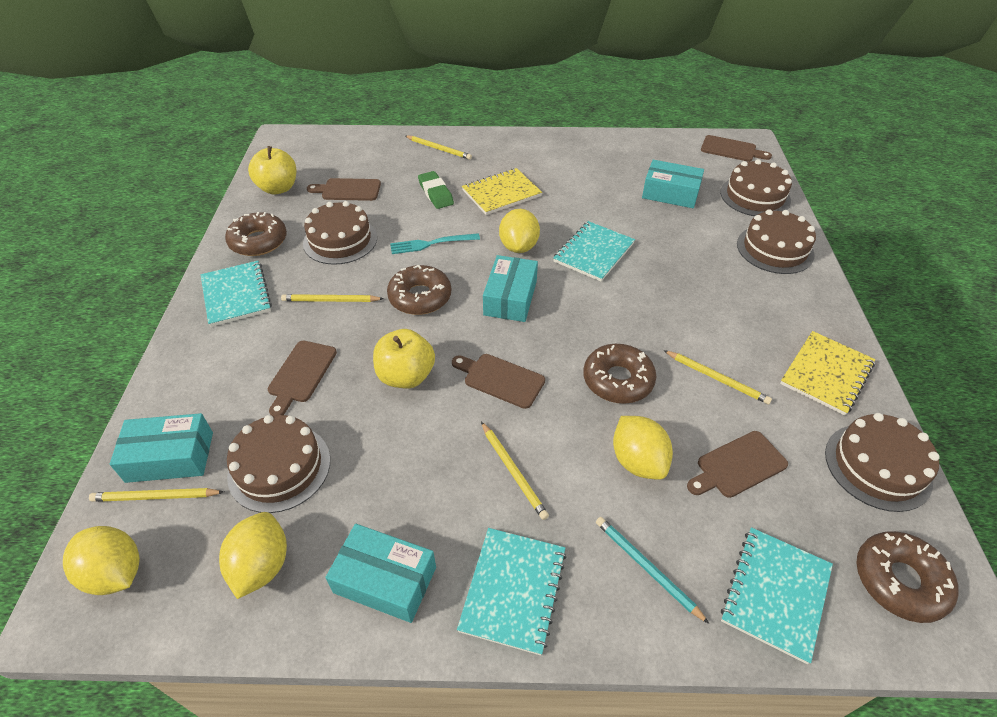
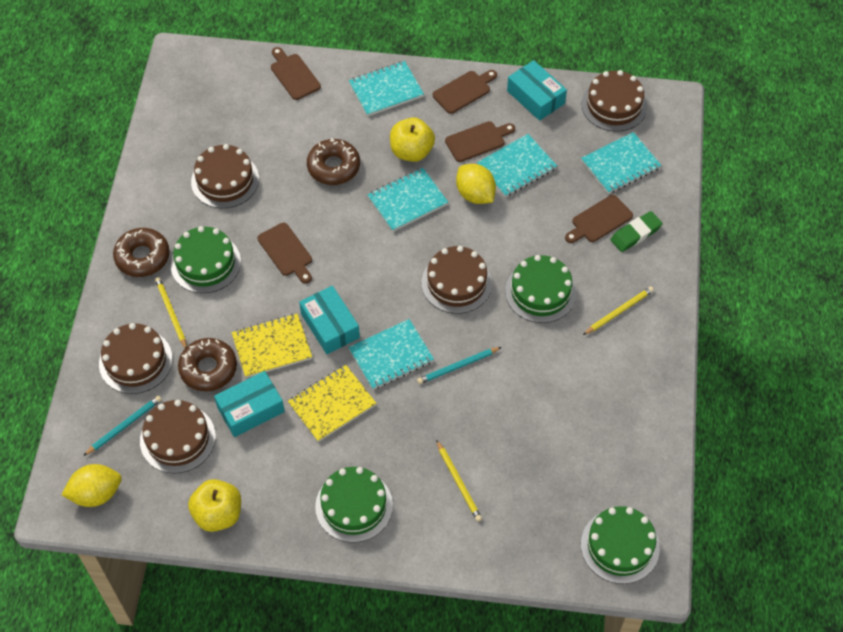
brown donut: [225,212,287,256] [387,265,451,315] [583,344,656,404] [856,531,959,623] = 4 -> [113,228,170,277] [178,338,237,391] [307,138,360,185] = 3
green cake: none = 0 -> [170,226,241,293] [315,467,393,543] [505,255,576,323] [581,506,660,584] = 4
turquoise box: [110,413,213,483] [325,524,436,623] [483,255,538,322] [642,160,704,208] = 4 -> [214,371,285,437] [299,286,360,354] [507,60,567,121] = 3
turquoise fork: [390,233,480,254] = 1 -> none = 0
turquoise notebook: [201,261,272,327] [457,528,567,656] [553,221,635,282] [721,527,833,664] = 4 -> [348,319,434,390] [349,61,424,116] [368,168,448,232] [477,134,557,197] [581,132,661,194] = 5
turquoise pencil: [596,517,709,624] = 1 -> [83,395,162,456] [417,347,501,384] = 2
yellow lemon: [63,526,140,595] [219,512,287,599] [499,209,540,253] [613,416,673,480] = 4 -> [62,464,122,507] [456,164,496,204] = 2
yellow pencil: [89,488,224,502] [281,294,384,302] [405,135,472,160] [481,422,549,520] [664,350,772,404] = 5 -> [155,277,187,348] [436,440,482,522] [583,286,654,335] = 3

